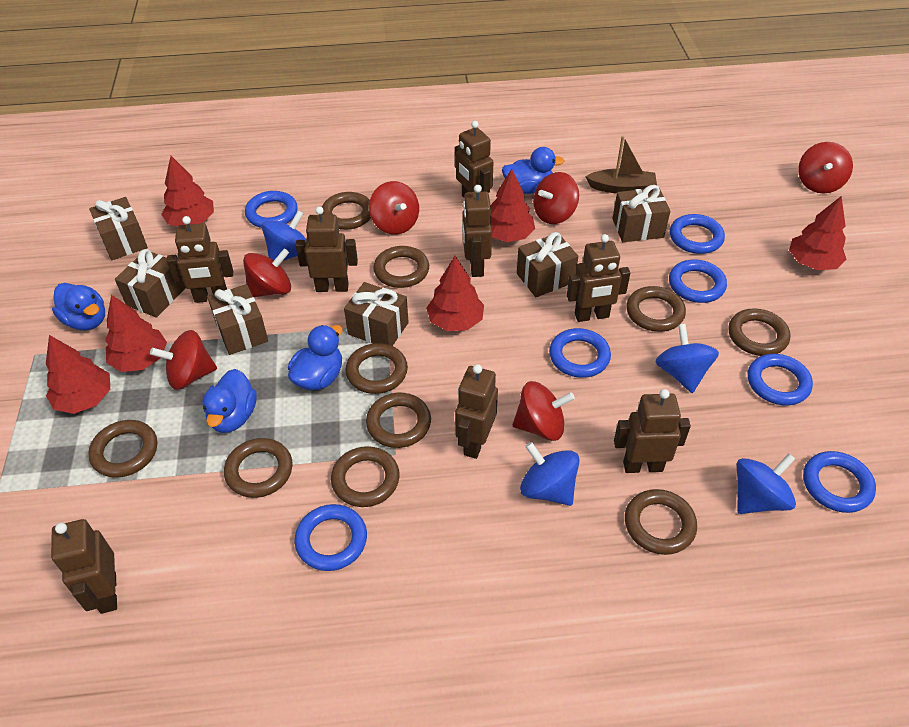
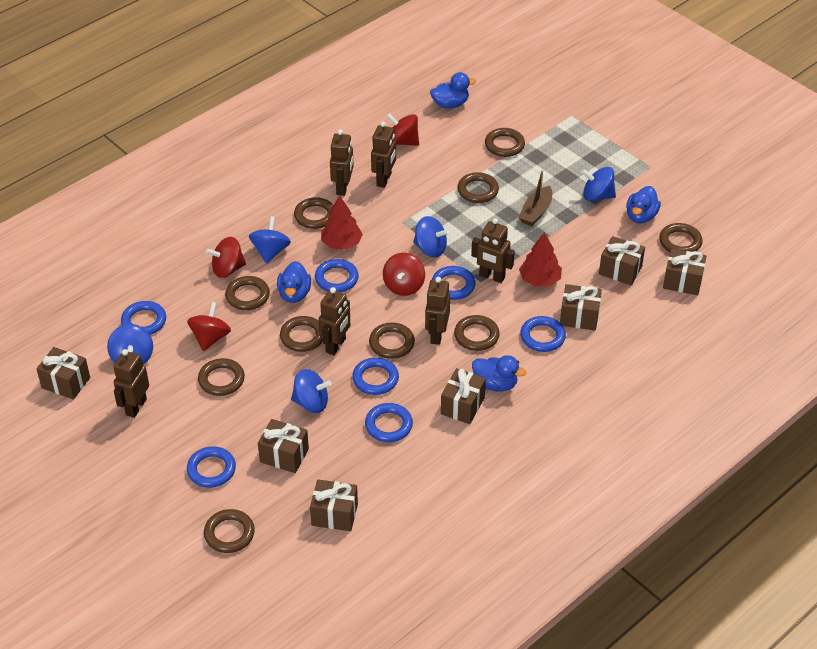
blue spinning top: [262,210,306,261] [520,442,579,506] [655,324,719,393] [737,453,796,514] = 4 -> [107,324,153,365] [249,216,291,264] [291,369,332,413] [413,216,450,257] [581,167,616,201] = 5
brown gift: [89,197,148,260] [115,249,186,318] [207,284,268,355] [344,282,409,346] [517,232,578,297] [612,185,670,242] = 6 -> [36,347,90,399] [258,419,309,473] [310,480,358,531] [441,368,486,424] [560,284,602,331] [599,236,645,285] [663,249,707,295] = 7
brown robot: [51,519,117,614] [167,216,233,303] [295,206,358,292] [455,121,493,198] [455,364,498,459] [462,185,492,277] [567,234,630,322] [614,389,691,473] = 8 -> [113,349,149,418] [319,287,350,355] [330,129,353,196] [371,122,396,188] [425,277,450,345] [471,218,515,283] = 6
red spinning top: [150,330,217,390] [243,249,291,297] [369,181,419,235] [513,381,575,441] [533,172,579,224] [798,142,853,193] = 6 -> [187,302,231,351] [206,237,246,278] [383,253,425,296] [386,113,419,146] = 4
red tree: [46,335,110,414] [105,295,167,372] [161,156,214,226] [426,256,484,331] [491,169,535,242] [789,196,846,270] = 6 -> [321,195,363,250] [519,232,562,287] = 2

